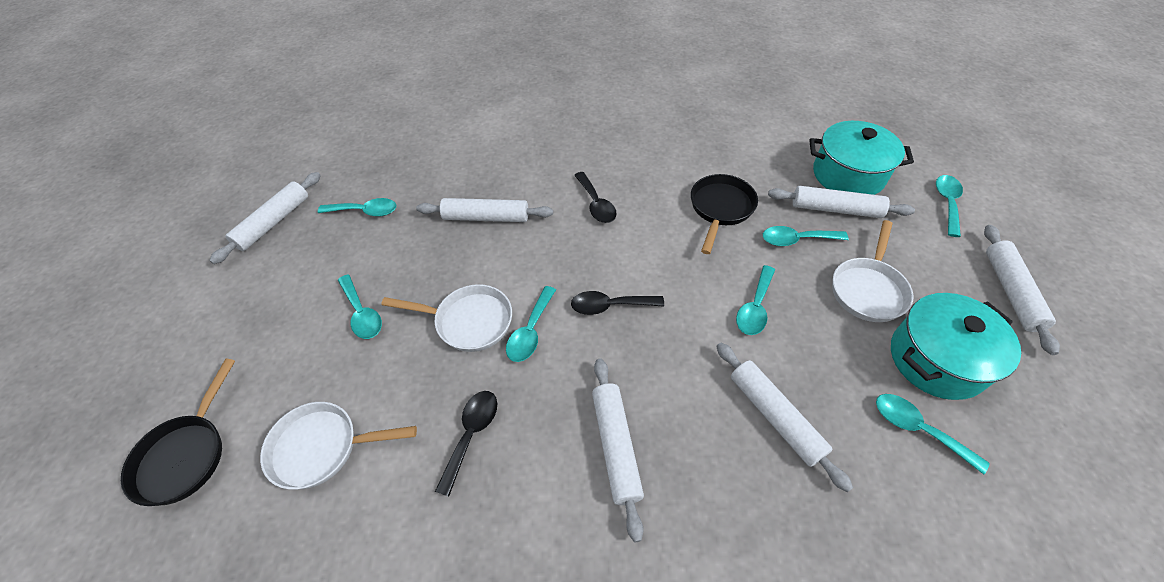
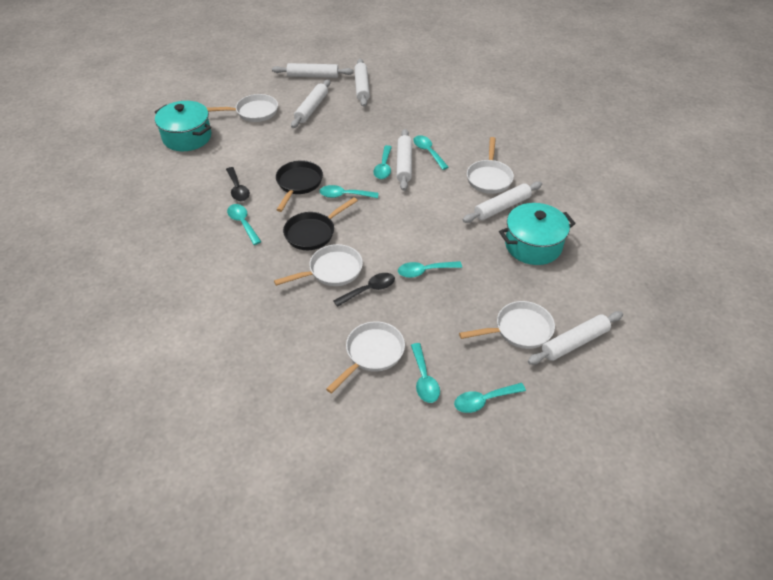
black spoon: [435,391,497,497] [571,291,664,315] [574,172,617,223] = 3 -> [226,167,250,201] [333,273,395,307] = 2
white pan: [260,402,417,490] [381,284,512,352] [832,220,913,322] = 3 -> [207,94,278,122] [274,244,363,286] [326,321,405,394] [459,301,555,349] [467,137,514,194] = 5

